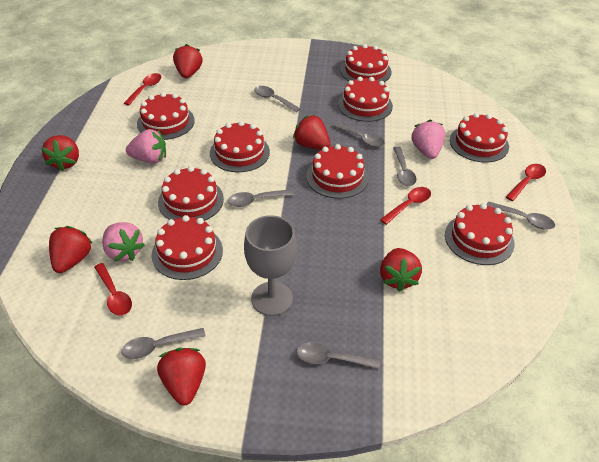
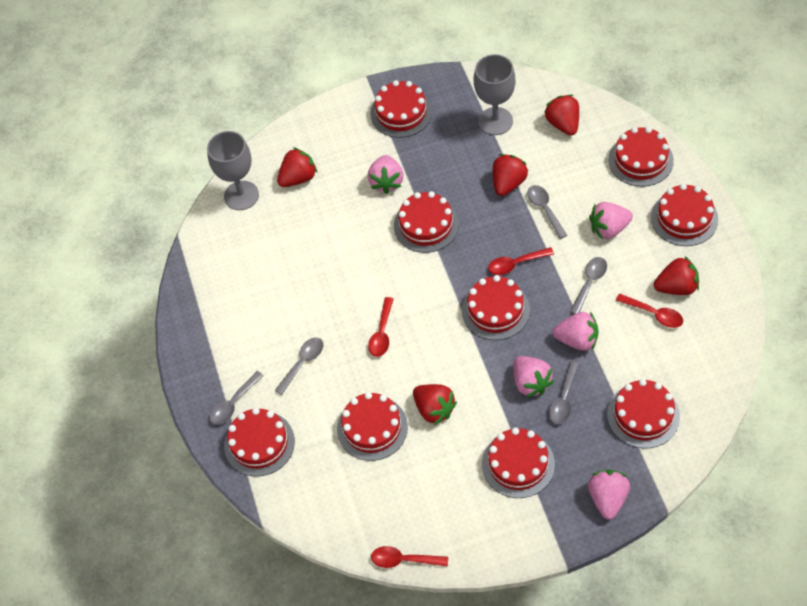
grey goblet: [244,215,297,316] = 1 -> [207,131,259,210] [474,54,516,135] = 2
grey spoon: [122,328,206,359] [228,189,294,207] [254,86,300,112] [296,342,380,369] [332,122,385,147] [393,147,417,186] [487,201,555,230] = 7 -> [210,371,264,425] [275,337,323,395] [527,185,567,239] [549,361,579,424] [570,257,607,314] = 5
pink strawberry: [102,222,145,261] [126,129,166,164] [411,120,445,159] = 3 -> [368,155,404,194] [513,356,554,398] [553,312,599,351] [588,470,630,520] [589,202,633,239] = 5
red strawberry: [41,135,79,171] [49,226,93,273] [157,348,206,406] [173,44,203,78] [293,115,330,150] [380,248,422,292] = 6 -> [277,147,317,187] [413,384,457,425] [493,154,528,196] [545,95,579,136] [654,256,699,295] = 5

